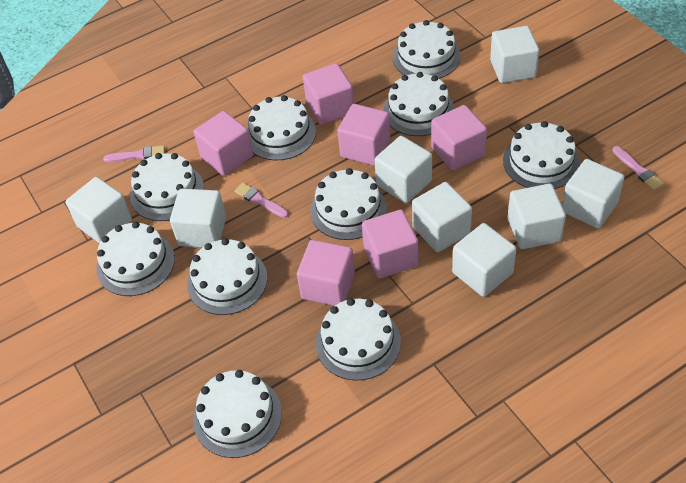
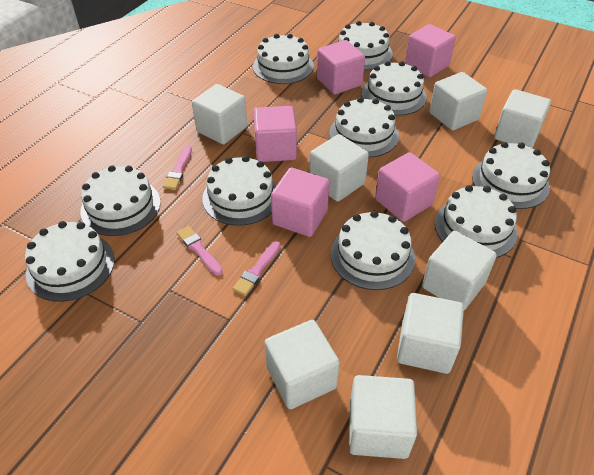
pink cube: [194,111,253,176] [297,240,355,306] [303,63,354,125] [337,104,390,166] [362,210,419,278] [431,105,487,170] = 6 -> [254,106,297,162] [271,168,329,237] [317,40,365,94] [375,152,440,222] [405,24,456,77] = 5

